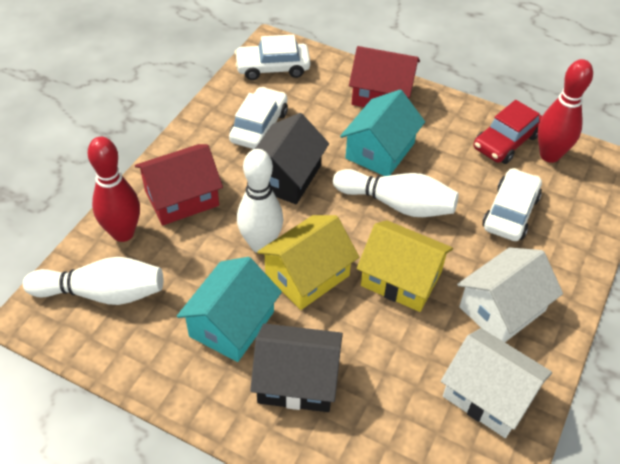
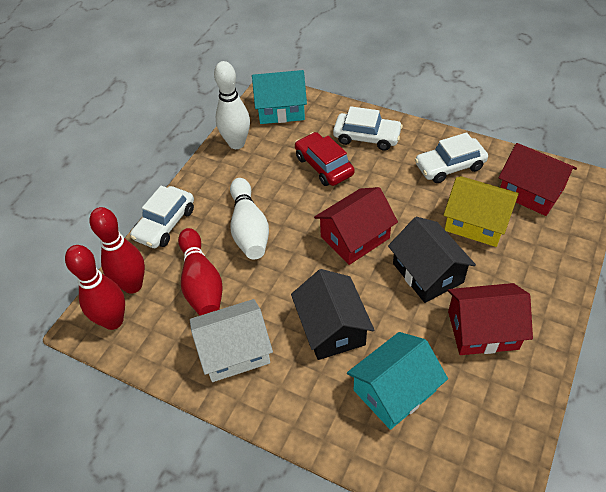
red bowling pin: [88,137,140,242] [537,59,593,163] = 2 -> [65,245,125,330] [90,207,145,294] [178,228,223,316] = 3
red house: [135,144,223,226] [349,46,420,107] = 2 -> [314,187,398,265] [448,283,533,355] [498,143,577,216] = 3
white bowling pin: [23,257,163,305] [237,149,283,253] [333,169,459,217] = 3 -> [214,61,250,149] [230,178,269,259] = 2
white house: [441,328,552,438] [457,247,563,342] = 2 -> [190,299,273,382] = 1
yellow house: [257,215,359,310] [357,220,453,312] = 2 -> [443,176,519,247] = 1

